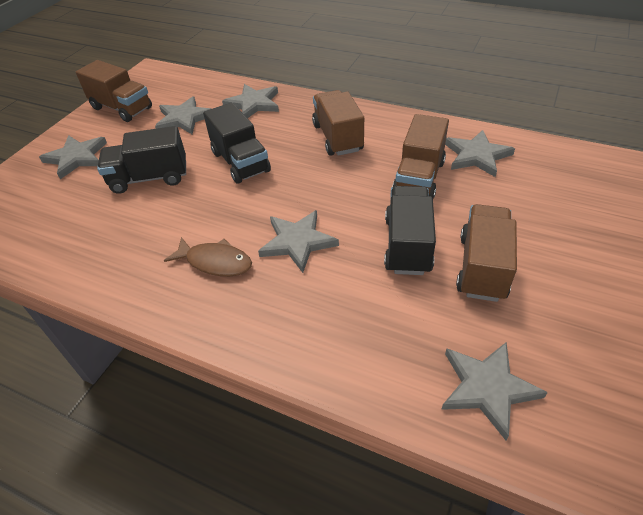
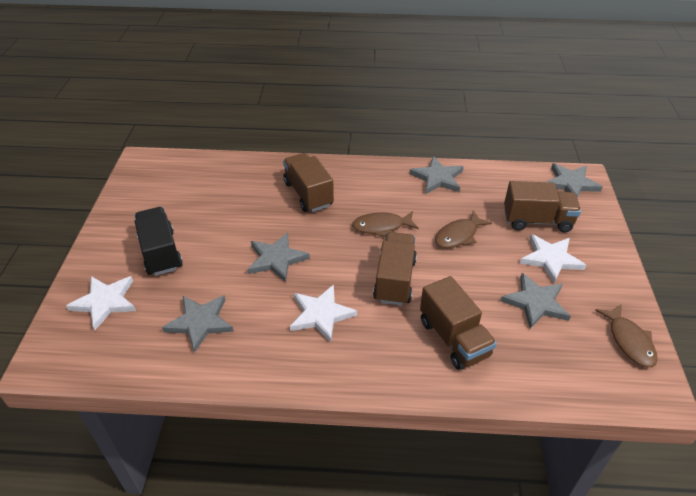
black truck: [97,126,186,194] [203,102,271,184] [384,186,436,275] = 3 -> [135,207,183,276] = 1
brown fish: [164,237,252,276] = 1 -> [352,211,419,237] [435,211,492,248] [595,304,657,367] = 3
grey star: [39,135,107,179] [155,96,211,134] [222,84,279,118] [258,210,339,273] [441,342,548,440] [445,130,515,177] = 6 -> [162,295,234,353] [248,232,310,282] [410,156,463,194] [501,273,571,329] [547,163,603,197] = 5
white star: none = 0 -> [66,276,136,330] [290,284,357,343] [520,234,586,283] = 3

